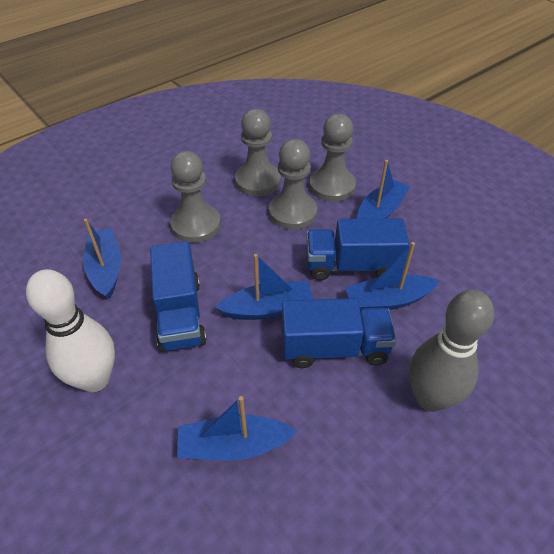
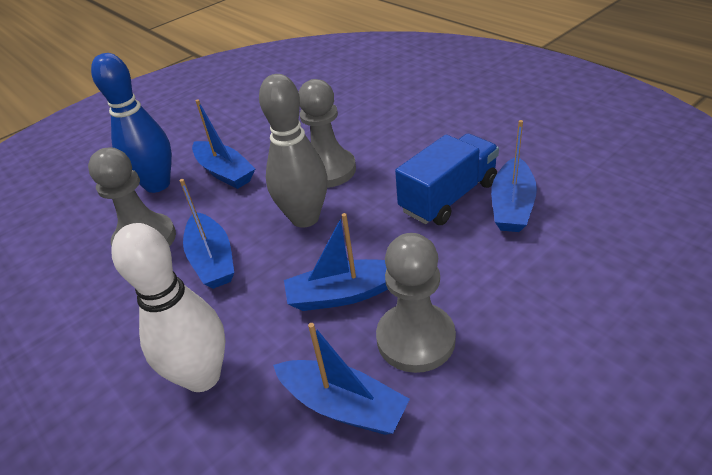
blue bowling pin: none = 0 -> [91,53,172,193] = 1
blue truck: [150,241,207,352] [282,298,396,368] [306,218,409,281] = 3 -> [395,134,499,225] = 1
grey pawn: [170,151,221,243] [235,109,281,196] [269,139,317,230] [309,114,356,202] = 4 -> [88,147,176,247] [298,79,356,188] [376,233,456,373] = 3

